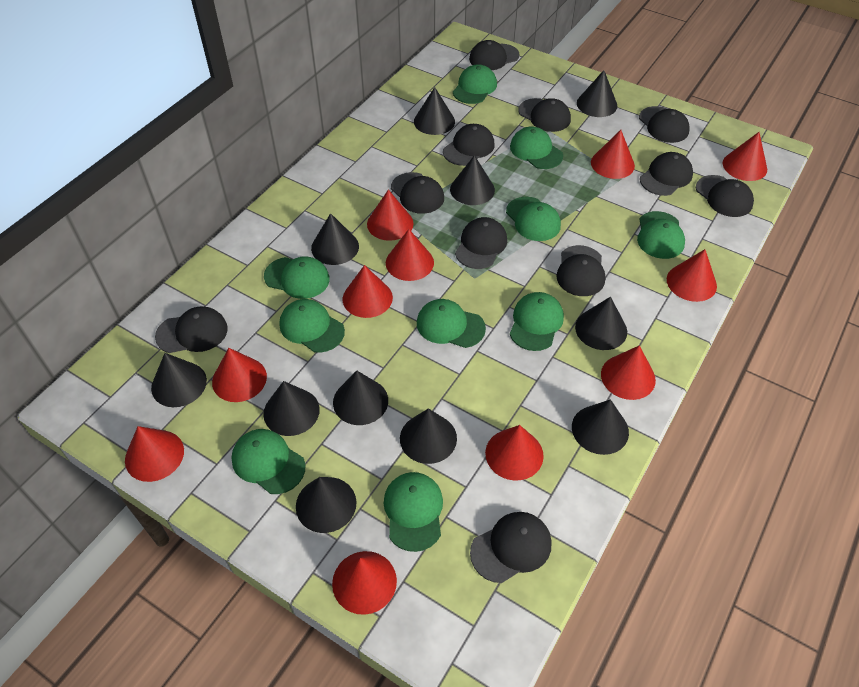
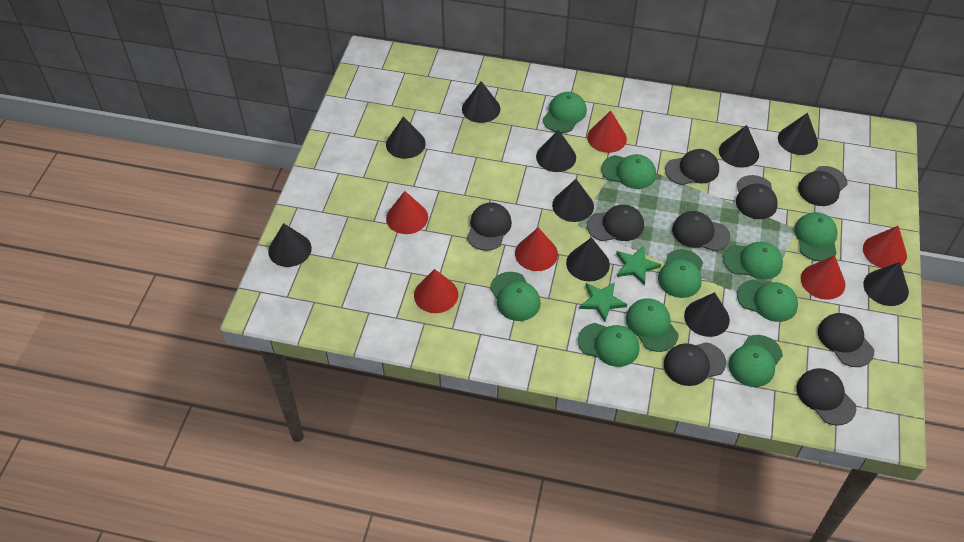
black cap: [155,307,228,353] [391,172,444,214] [443,124,494,166] [455,217,507,269] [469,40,520,70] [470,512,552,583] [518,98,571,132] [556,245,605,296] [639,106,690,143] [640,152,693,196] [696,175,754,217] = 11 -> [467,202,512,251] [587,205,644,241] [664,342,726,386] [665,149,719,185] [672,211,730,251] [736,175,778,219] [796,368,856,426] [798,166,848,206] [818,313,874,367] = 9
black cone: [151,353,207,407] [263,381,320,436] [296,477,356,533] [311,213,359,265] [333,370,388,425] [400,408,457,464] [414,87,455,135] [450,155,495,205] [572,399,629,455] [575,297,627,350] [577,70,617,117] = 11 -> [268,223,312,267] [386,116,426,159] [462,81,500,123] [536,130,576,172] [552,179,594,222] [566,237,610,281] [684,292,730,337] [719,125,759,167] [778,113,818,155] [863,262,909,306] = 10
green star: none = 0 -> [579,282,627,322] [616,246,661,285] = 2
red cone: [125,426,184,482] [212,348,267,402] [332,551,397,615] [343,265,393,318] [367,189,414,241] [386,229,434,281] [485,425,544,480] [591,130,635,179] [601,345,656,400] [667,249,717,302] [723,132,767,181] = 11 -> [386,191,428,234] [414,269,458,313] [515,227,558,271] [587,111,627,153] [801,255,845,300] [863,226,907,268] = 6

